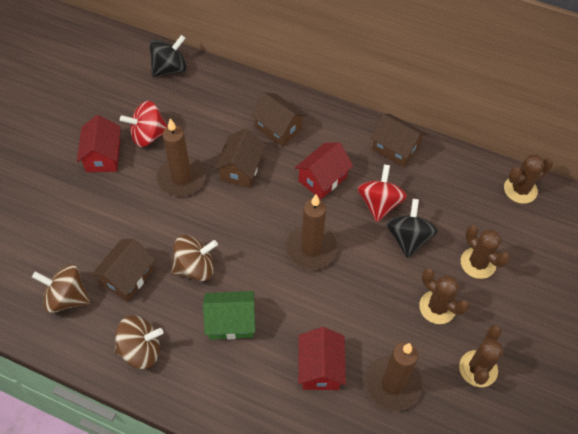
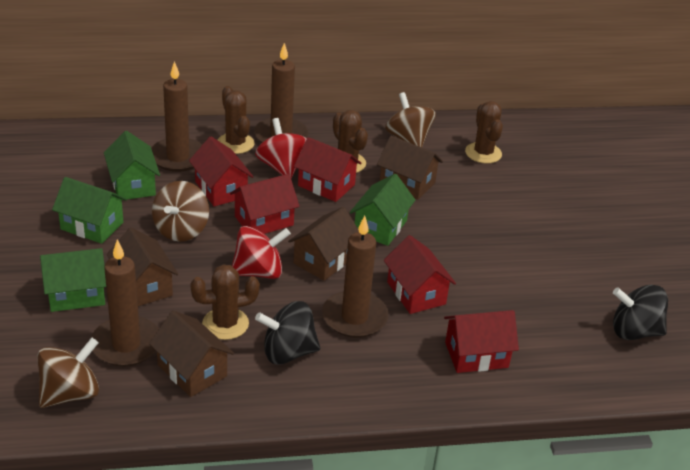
brown candle: [157,119,206,196] [286,195,338,270] [365,342,422,411] = 3 -> [91,240,159,367] [151,61,202,172] [254,43,308,143] [322,216,389,338] = 4
green house: [203,291,255,339] = 1 -> [40,248,106,312] [52,177,127,244] [104,131,160,200] [350,174,415,246] = 4
red house: [77,115,121,172] [295,142,353,199] [298,327,346,390] = 3 -> [189,136,254,206] [230,174,300,234] [294,137,362,202] [384,235,456,314] [444,310,519,373] = 5

